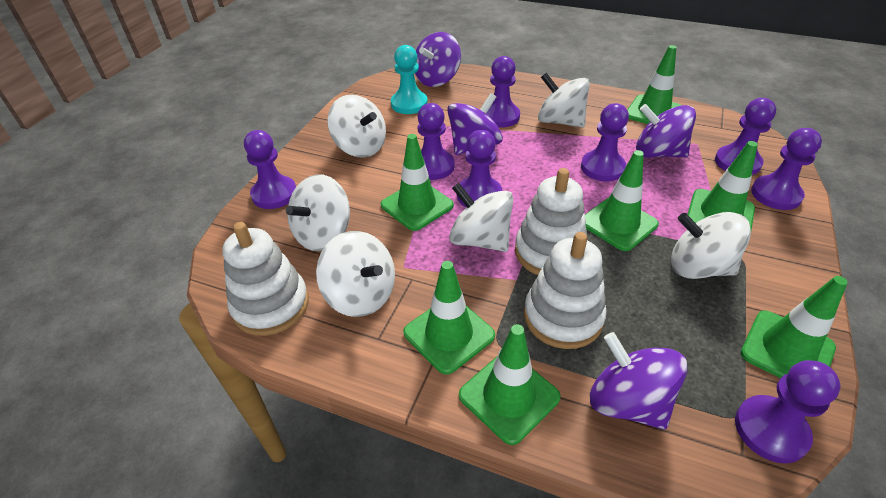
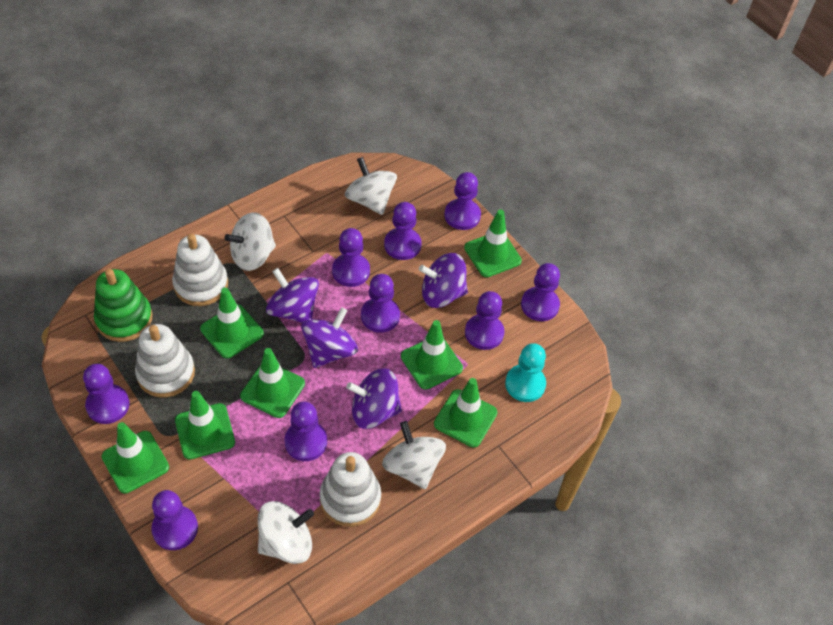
green stacking toy: none = 0 -> [94,269,152,342] = 1
purple pawn: [244,130,296,209] [418,103,454,180] [457,130,502,208] [486,56,520,127] [581,103,629,181] [715,98,776,175] [735,360,841,464] [751,128,822,210] = 8 -> [83,364,129,424] [151,490,198,550] [285,402,327,461] [332,228,370,287] [361,274,400,333] [384,202,422,260] [444,172,481,230] [465,291,504,350] [521,263,560,321] = 9
white spinning top: [286,174,350,251] [316,231,395,317] [327,95,386,158] [449,183,513,252] [538,73,590,127] [671,212,751,279] = 6 -> [225,212,276,271] [258,501,314,564] [345,157,397,215] [382,421,446,489] = 4

